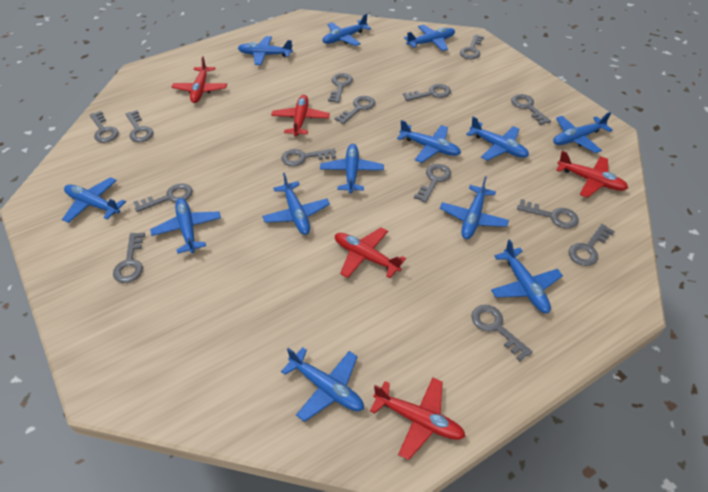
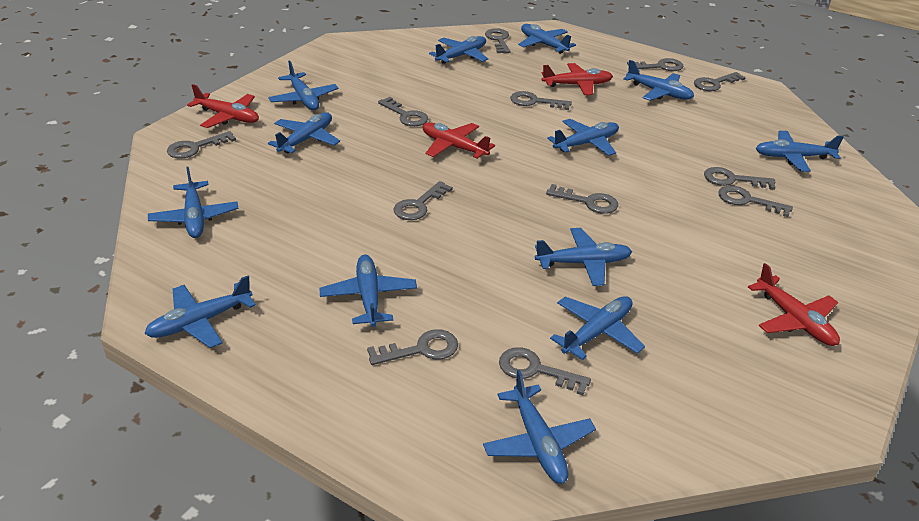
grey key: [90,111,119,143] [113,233,145,283] [126,110,153,142] [133,183,193,212] [282,148,336,166] [328,73,353,103] [335,96,375,124] [403,84,451,101] [414,164,451,203] [460,34,484,59] [471,305,533,362] [511,94,551,125] [517,199,579,229] [568,224,615,266] = 14 -> [167,131,236,159] [367,329,458,365] [378,97,428,126] [394,181,453,220] [485,28,510,53] [499,347,591,395] [510,91,572,110] [546,184,618,214] [627,58,683,71] [694,72,746,91] [704,167,776,190] [718,185,793,217] = 12
red plane: [172,56,227,103] [271,95,330,137] [335,227,406,278] [370,378,466,460] [556,151,628,198] = 5 -> [187,84,259,128] [422,122,495,159] [542,63,613,95] [748,263,840,346] = 4

